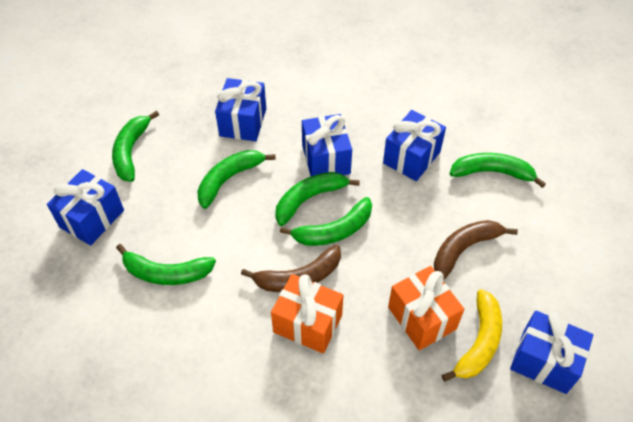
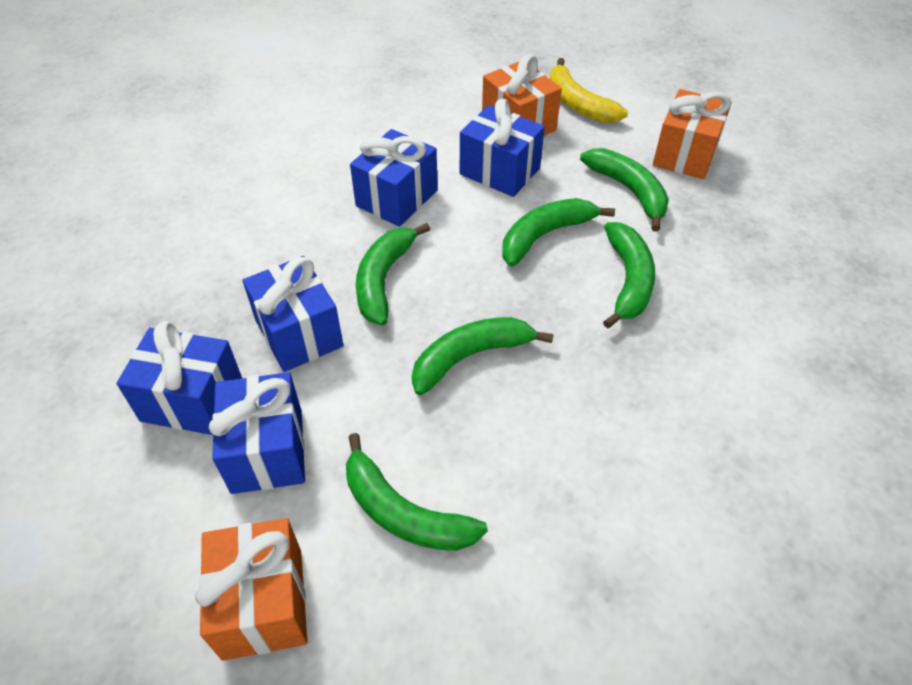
brown banana: [241,245,341,292] [434,220,518,279] = 2 -> none = 0
orange gift: [271,274,344,354] [388,266,464,350] = 2 -> [195,518,307,661] [482,54,562,136] [653,89,732,179] = 3

